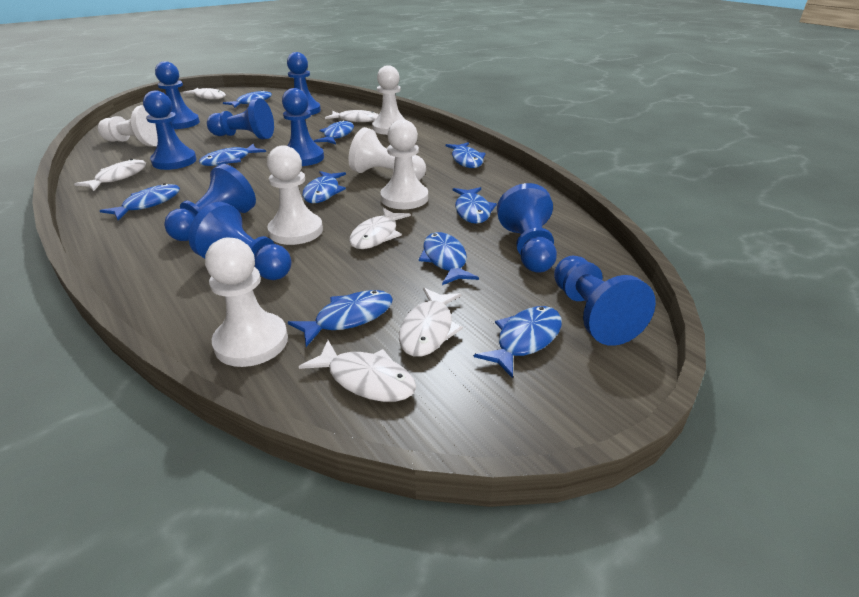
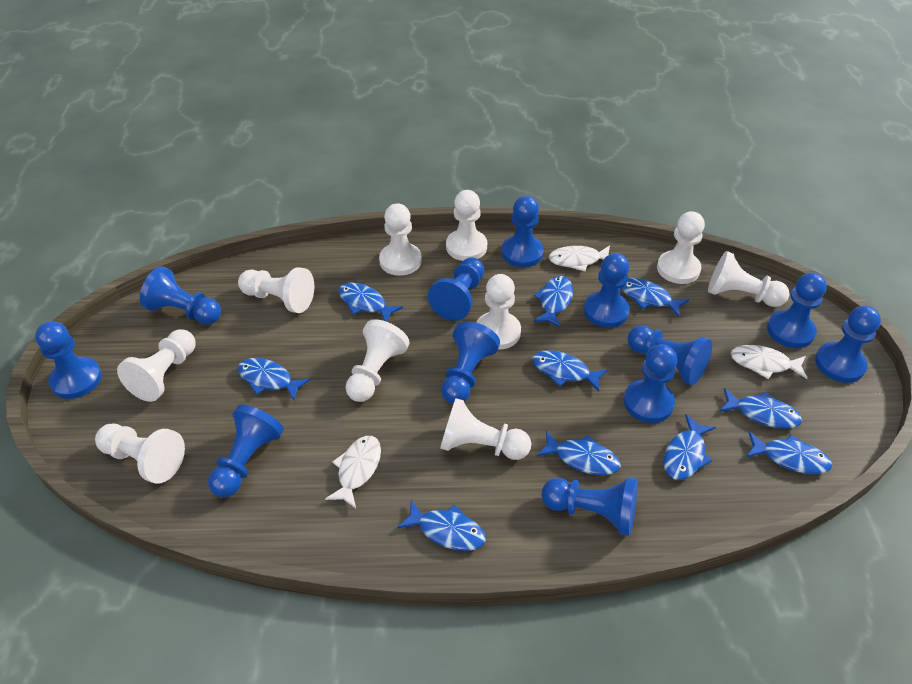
blue pawn: [143,91,197,170] [155,61,200,129] [164,164,256,241] [189,202,292,280] [207,98,274,139] [282,88,324,166] [287,52,321,115] [497,183,557,273] [554,256,656,346] = 9 -> [35,321,102,399] [140,266,221,325] [208,405,284,498] [428,257,484,321] [441,322,500,404] [501,196,544,267] [542,477,638,536] [584,253,630,328] [624,344,677,423] [628,325,712,385] [767,273,827,348] [815,306,881,383] = 12
white fish: [74,159,146,191] [183,88,226,100] [299,340,416,402] [325,110,379,122] [349,208,411,249] [399,288,463,357] = 6 -> [325,436,381,509] [549,245,610,272] [730,345,807,379] = 3
white pawn: [98,105,158,147] [205,238,288,367] [267,145,323,245] [348,127,426,180] [372,65,406,135] [380,119,428,209] = 6 -> [95,424,185,484] [117,329,195,402] [238,267,314,313] [346,319,410,402] [379,203,422,276] [440,398,531,460] [446,190,487,261] [476,274,521,350] [657,211,705,284] [708,251,789,307] = 10

